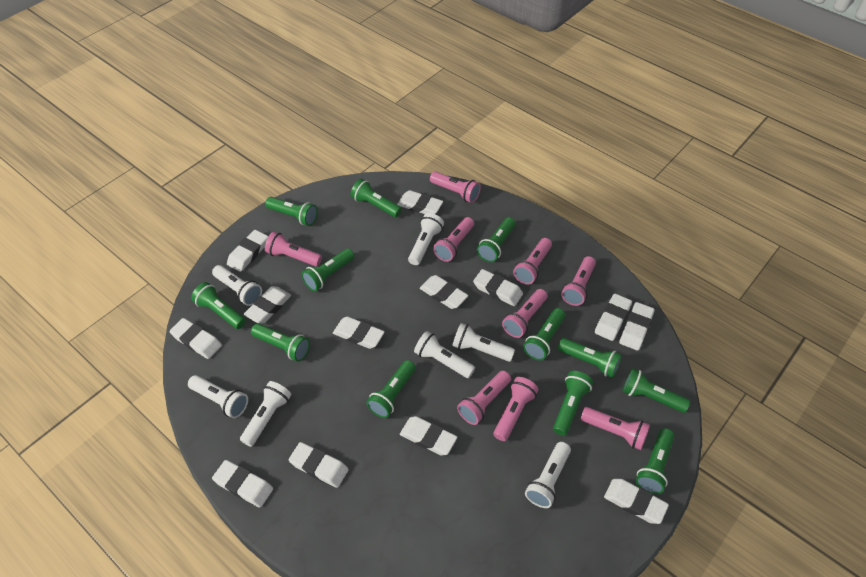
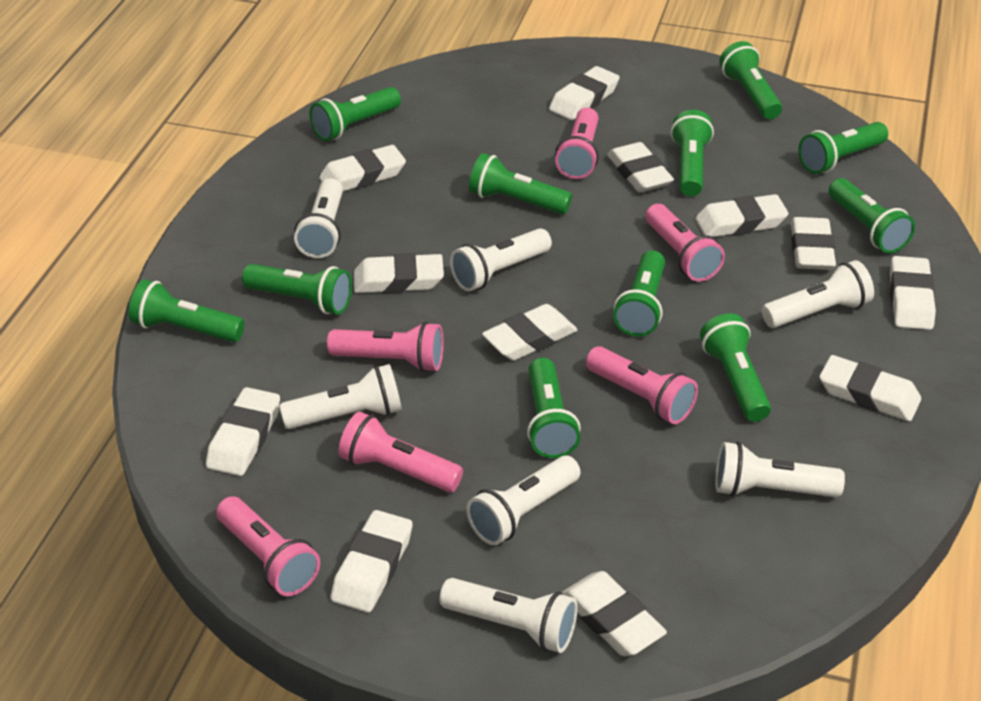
green flashlight: [191,282,246,329] [251,324,310,362] [265,197,318,226] [301,248,355,291] [350,179,402,217] [366,360,416,418] [477,217,516,262] [523,308,565,361] [553,371,593,436] [558,338,622,378] [622,368,690,413] [636,428,675,494] = 12 -> [129,279,245,342] [242,264,352,315] [309,87,401,141] [469,153,572,214] [527,358,581,458] [613,250,665,337] [671,110,714,196] [700,313,771,422] [719,41,782,119] [798,122,888,174] [829,178,915,253] = 11
pink flashlight: [265,232,322,267] [430,172,481,203] [433,217,474,262] [457,371,511,425] [493,377,539,441] [502,289,548,338] [513,238,552,284] [561,256,596,306] [581,407,650,450] = 9 -> [216,496,320,596] [327,322,444,372] [338,412,463,492] [555,108,599,179] [586,346,698,424] [645,204,725,282] = 6
white eraser: [170,318,222,359] [212,460,273,508] [227,230,268,272] [244,286,291,324] [289,442,349,488] [333,316,385,349] [397,190,443,214] [400,416,457,456] [420,275,468,309] [473,269,523,306] [595,294,632,341] [604,479,669,524] [619,302,655,350] = 13 -> [206,387,280,476] [319,145,406,191] [331,510,413,613] [354,253,444,293] [482,304,577,361] [549,66,620,120] [562,571,667,656] [607,142,674,192] [696,194,789,237] [791,217,836,270] [819,355,921,421] [890,256,936,330] = 12

